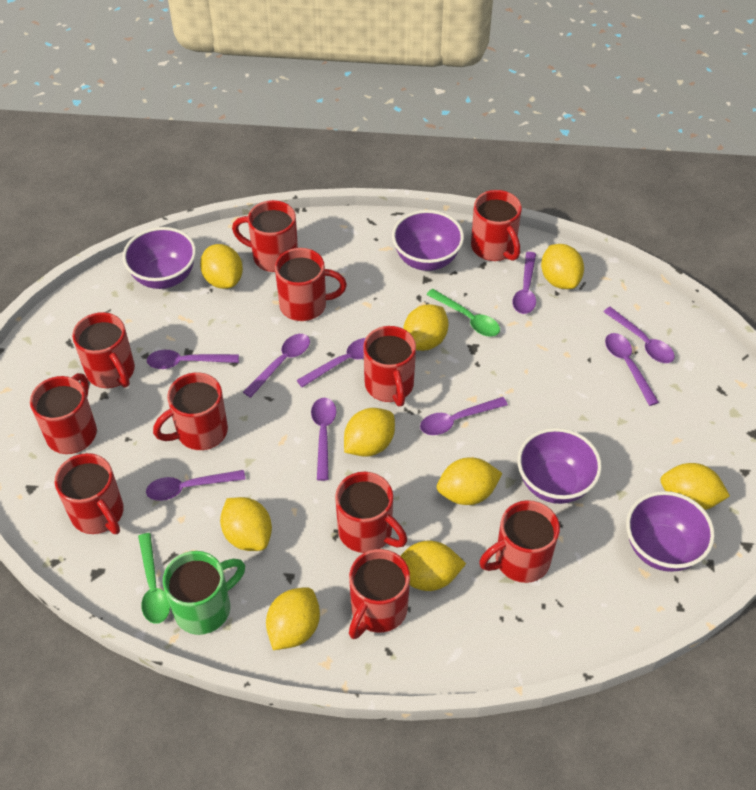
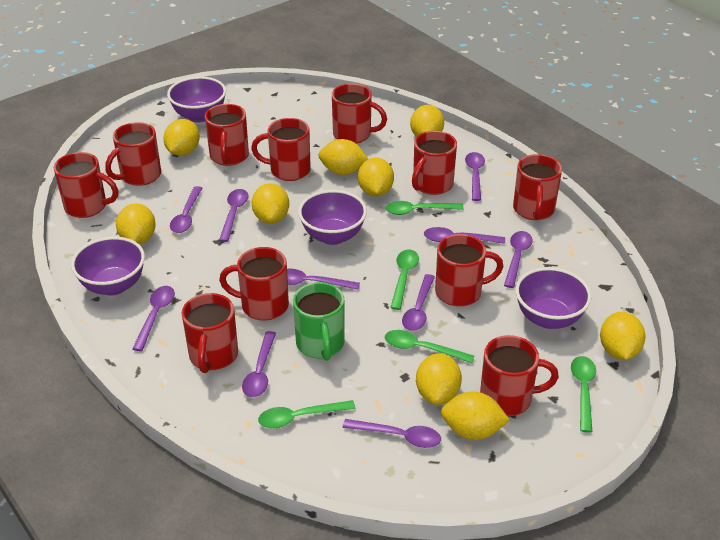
green spoon: [138,533,170,624] [426,289,500,337] = 2 -> [258,400,356,428] [385,201,464,215] [385,330,474,363] [390,250,419,310] [571,356,596,433] = 5
purple spoon: [146,470,246,501] [147,350,239,369] [243,334,310,398] [297,338,366,387] [311,398,336,481] [420,397,508,435] [513,252,536,314] [603,307,675,363] [605,333,659,406] = 9 -> [132,286,175,351] [170,186,203,233] [219,189,249,242] [242,331,276,397] [287,269,360,290] [342,419,441,448] [402,274,435,331] [424,227,505,244] [465,152,485,201] [504,231,533,288] = 10

